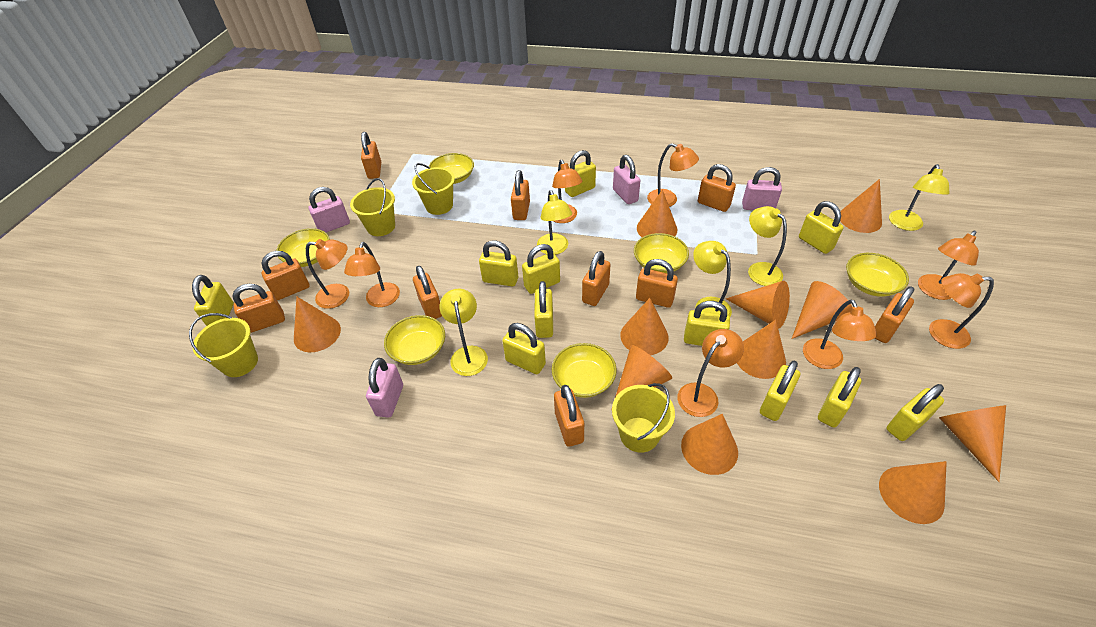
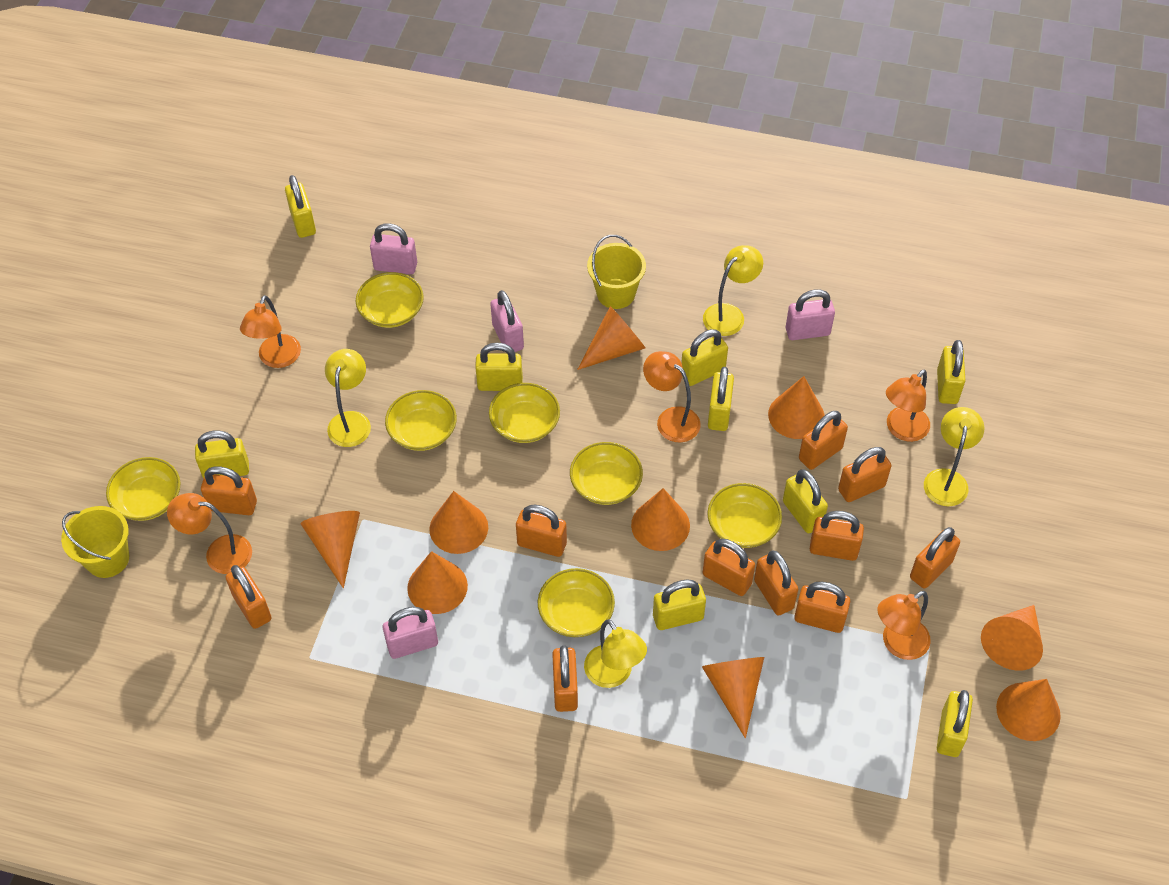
orange cone: [294,297,341,352] [611,345,672,410] [620,298,668,355] [637,189,677,237] [681,414,738,475] [726,281,790,329] [737,320,786,379] [792,281,852,339] [840,179,882,233] [879,461,947,524] [939,405,1006,482] = 11 -> [300,511,360,588] [407,551,468,614] [429,491,488,554] [577,306,645,370] [631,488,690,551] [702,657,764,738] [768,376,824,439] [981,605,1043,671] [996,679,1061,741] = 9
orange lamp: [306,239,349,309] [344,242,400,307] [552,160,582,223] [647,143,699,207] [677,329,744,417] [803,300,877,369] [918,231,979,300] [929,273,994,349] = 8 -> [167,493,252,574] [240,295,301,368] [643,351,701,442] [878,591,931,660] [886,370,930,442] = 5
orange padlock: [232,284,285,333] [261,251,310,300] [361,132,381,179] [413,266,442,319] [511,170,530,220] [554,385,584,447] [582,251,610,306] [636,259,678,308] [698,164,736,212] [875,286,914,343] = 10 -> [201,466,257,515] [226,565,272,629] [516,505,567,557] [552,645,578,712] [703,539,755,596] [754,551,798,616] [794,582,850,633] [799,411,848,470] [810,511,864,561] [838,447,891,502] [910,527,960,589] = 11
yellow bowl: [277,228,330,267] [384,315,445,365] [428,153,474,184] [552,343,617,398] [634,233,689,273] [846,253,909,297] = 6 -> [106,457,180,521] [356,272,424,328] [385,390,457,451] [489,383,560,443] [538,568,615,637] [570,442,643,505] [707,483,782,548] = 7
yellow bucket: [189,313,258,377] [350,178,395,236] [412,163,455,215] [612,383,675,453] = 4 -> [61,506,129,578] [587,235,646,309] = 2
yellow lamp: [440,289,488,376] [537,190,572,255] [693,241,732,317] [748,206,787,286] [889,164,949,231] = 5 -> [325,349,371,447] [584,619,647,688] [703,245,763,336] [924,407,984,506] = 4
yellow padlock: [192,275,234,326] [479,241,518,286] [502,323,546,374] [522,244,560,294] [534,281,553,338] [565,150,596,197] [684,301,730,346] [760,361,800,421] [799,201,843,254] [818,367,861,428] [886,384,944,441] = 11 -> [195,431,249,479] [285,175,316,238] [475,343,523,391] [653,580,706,630] [681,329,728,386] [708,367,734,431] [783,469,828,533] [937,340,965,404] [937,690,973,757] = 9

